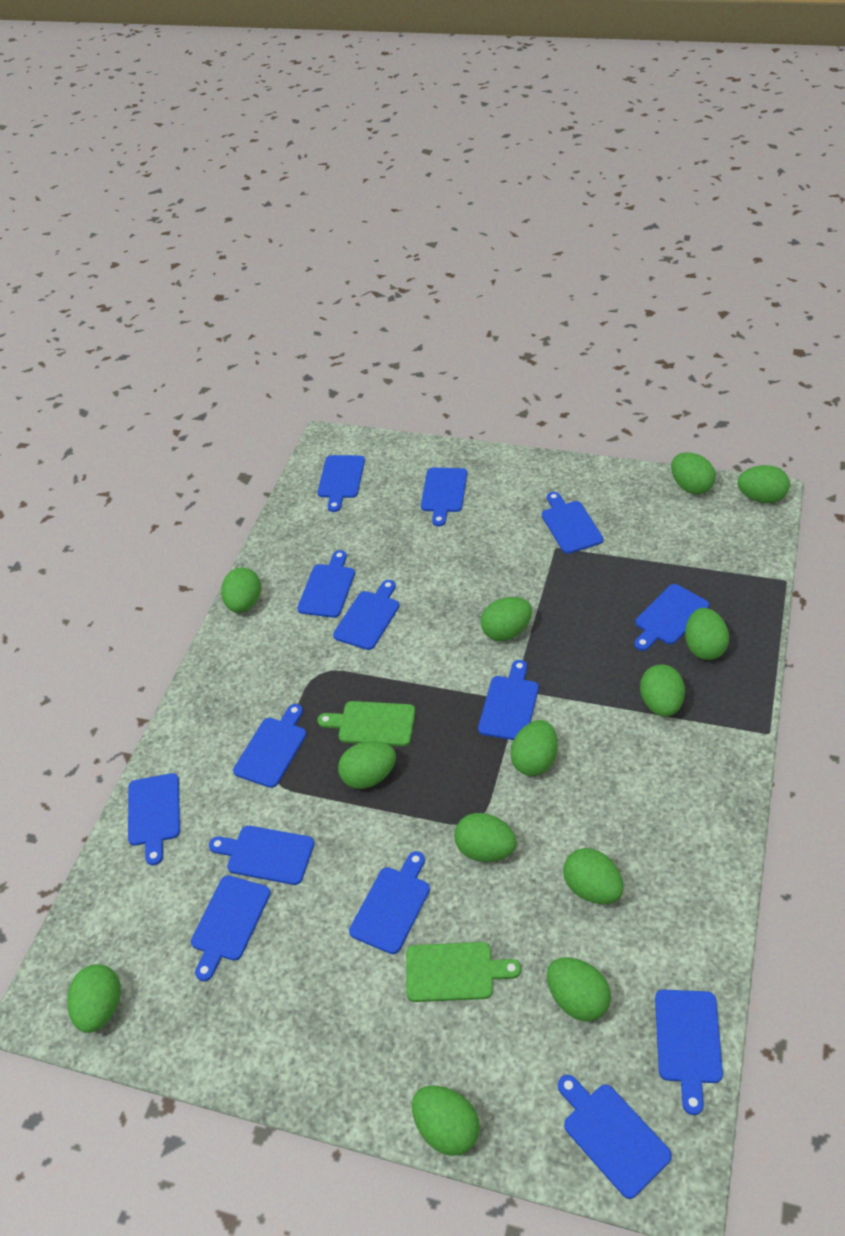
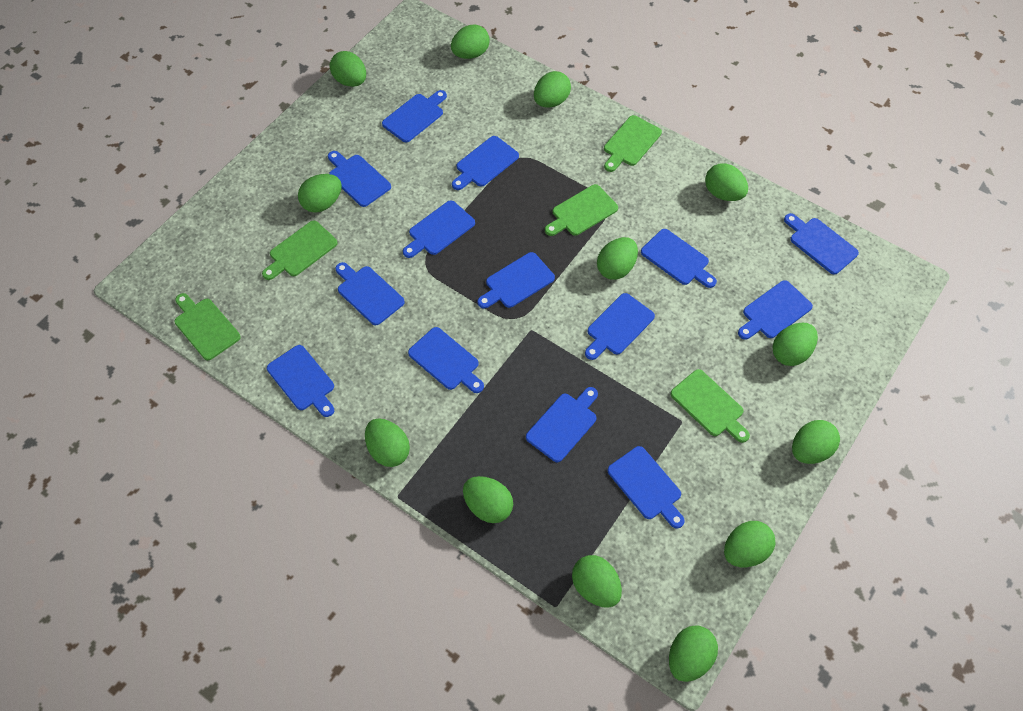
green cutting board: [318,701,415,746] [406,942,521,1002] = 2 -> [174,293,241,360] [262,220,338,280] [545,184,618,236] [604,115,662,172] [671,369,750,443] = 5

